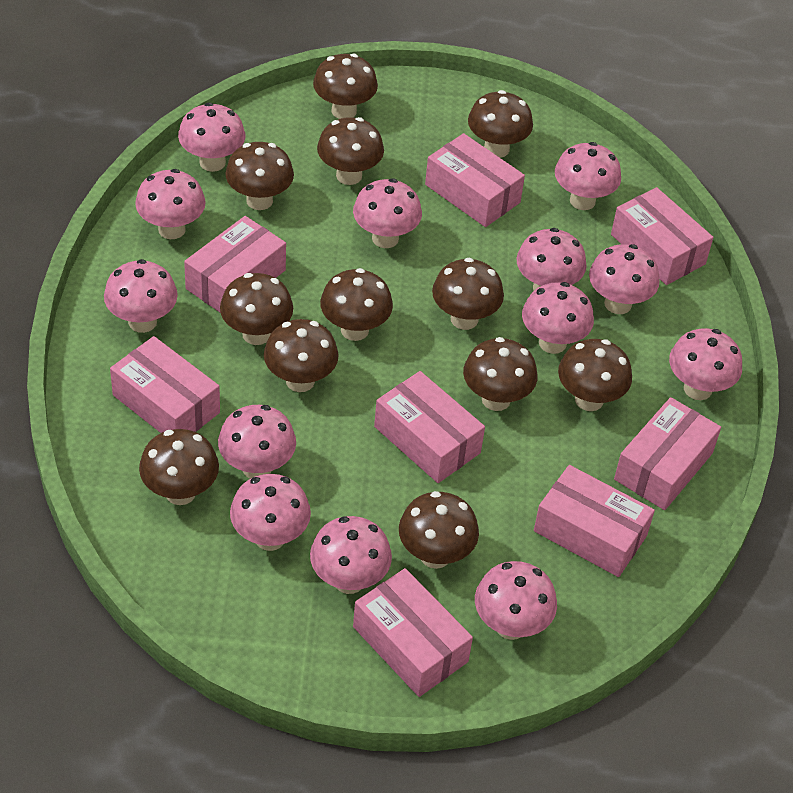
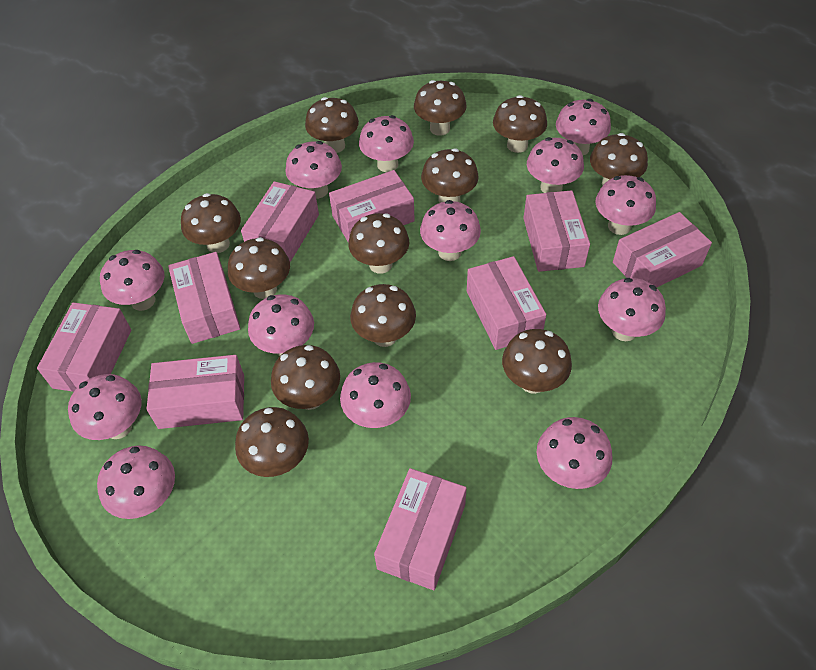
pink box: [110,336,220,433] [184,216,286,313] [353,568,473,697] [374,371,485,483] [425,133,525,227] [534,465,655,577] [611,187,713,285] [614,397,721,510] = 8 -> [37,302,131,392] [147,355,244,429] [168,252,241,344] [241,181,319,262] [329,170,415,242] [374,468,467,590] [467,256,546,350] [523,190,590,272] [613,212,712,288] = 9

